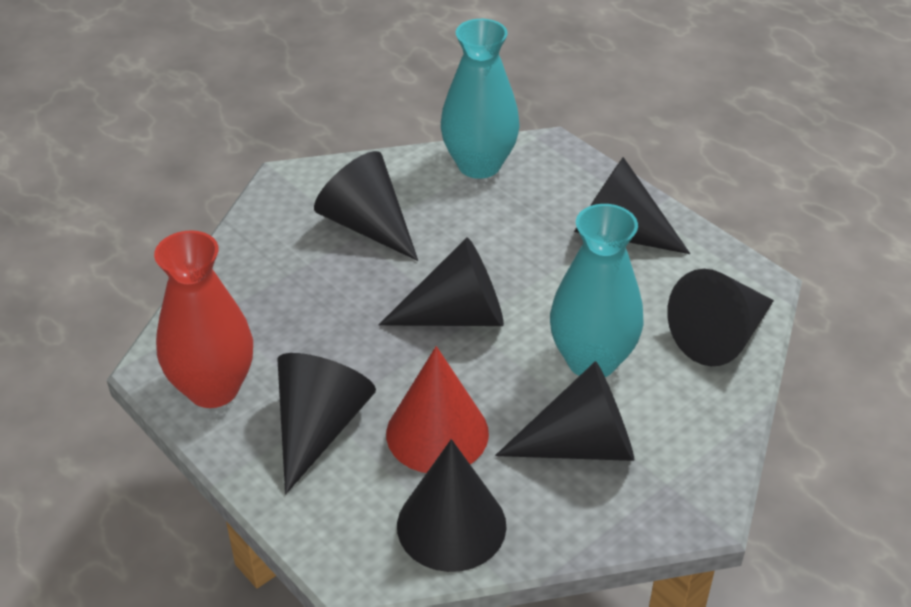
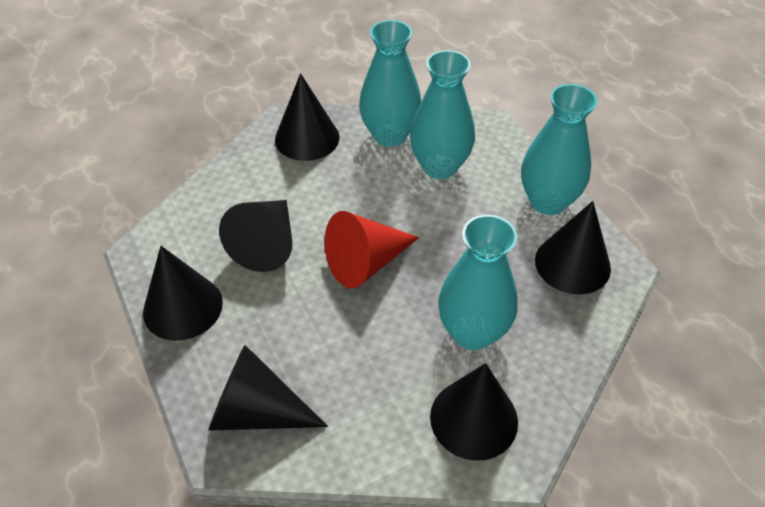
black cone: [277,353,376,494] [314,151,418,261] [379,237,504,326] [397,439,506,572] [495,361,634,461] [574,157,690,254] [667,269,774,366] = 7 -> [143,246,223,341] [208,345,328,431] [219,200,292,272] [275,73,340,161] [430,363,518,461] [535,201,611,295] = 6
red vase: [154,230,253,408] = 1 -> none = 0
turquoise vase: [441,19,520,179] [550,204,644,377] = 2 -> [359,20,421,147] [410,50,475,179] [438,214,518,350] [521,84,598,215] = 4

